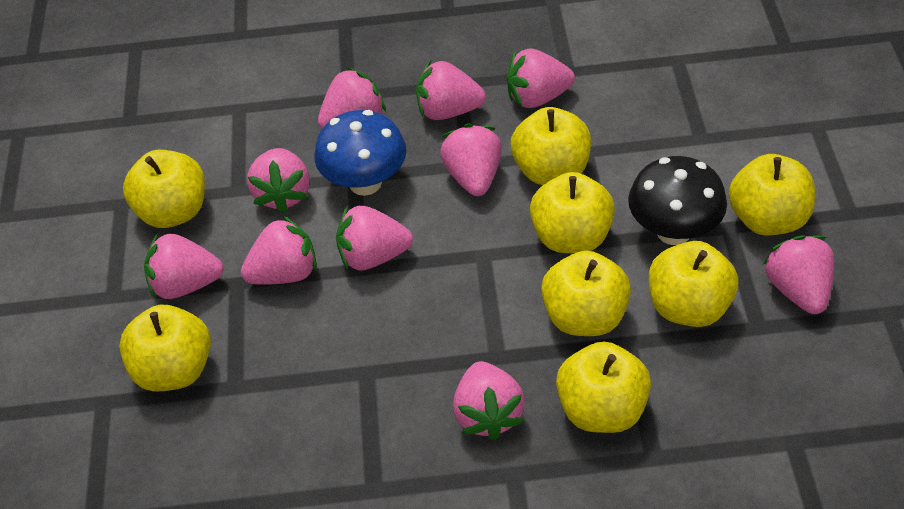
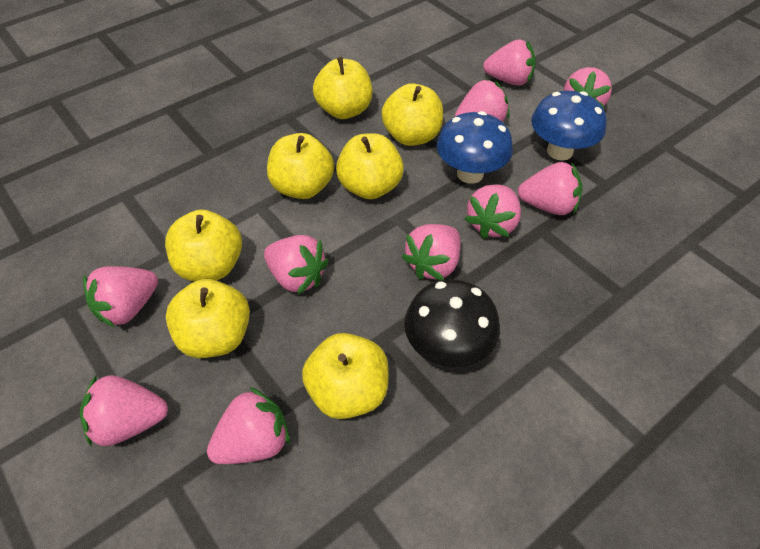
blue mushroom: [314,110,407,196] = 1 -> [437,111,513,184] [531,91,607,161] = 2
yellow apple: [119,305,211,391] [123,150,205,228] [511,107,591,185] [530,172,615,253] [541,251,631,336] [556,342,651,433] [649,241,738,327] [729,154,815,236] = 8 -> [165,209,242,281] [166,279,250,358] [267,133,334,199] [302,333,389,419] [313,57,372,119] [336,133,404,199] [381,83,443,146] = 7

